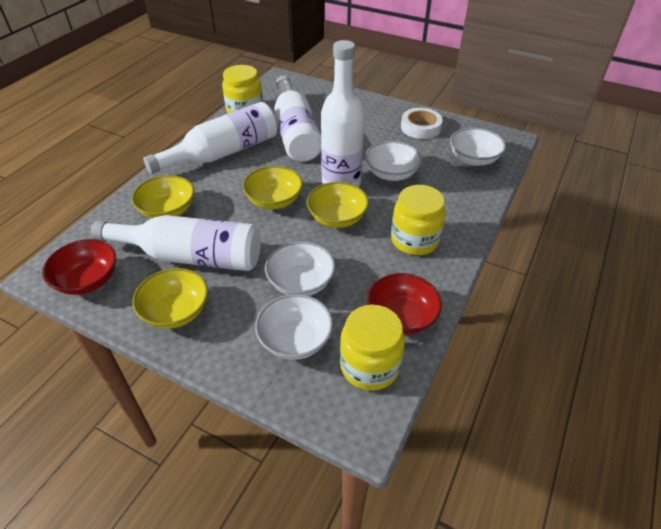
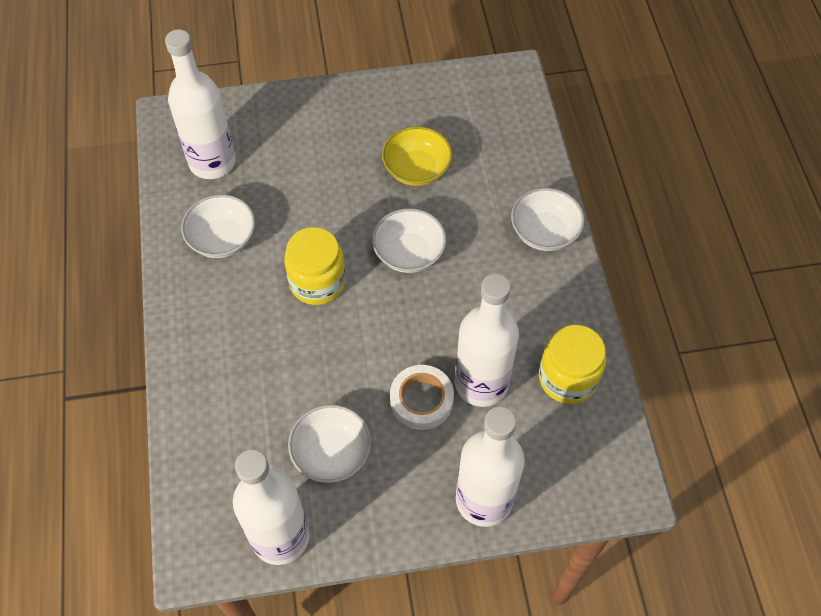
red bowl: [42,239,116,295] [367,273,442,335] = 2 -> none = 0
yellow bowl: [132,175,194,219] [132,268,208,329] [243,166,303,209] [307,182,369,228] = 4 -> [382,126,453,186] = 1
yellow jar: [222,65,263,113] [340,305,405,391] [391,185,446,255] = 3 -> [284,227,346,305] [539,325,606,404] = 2

